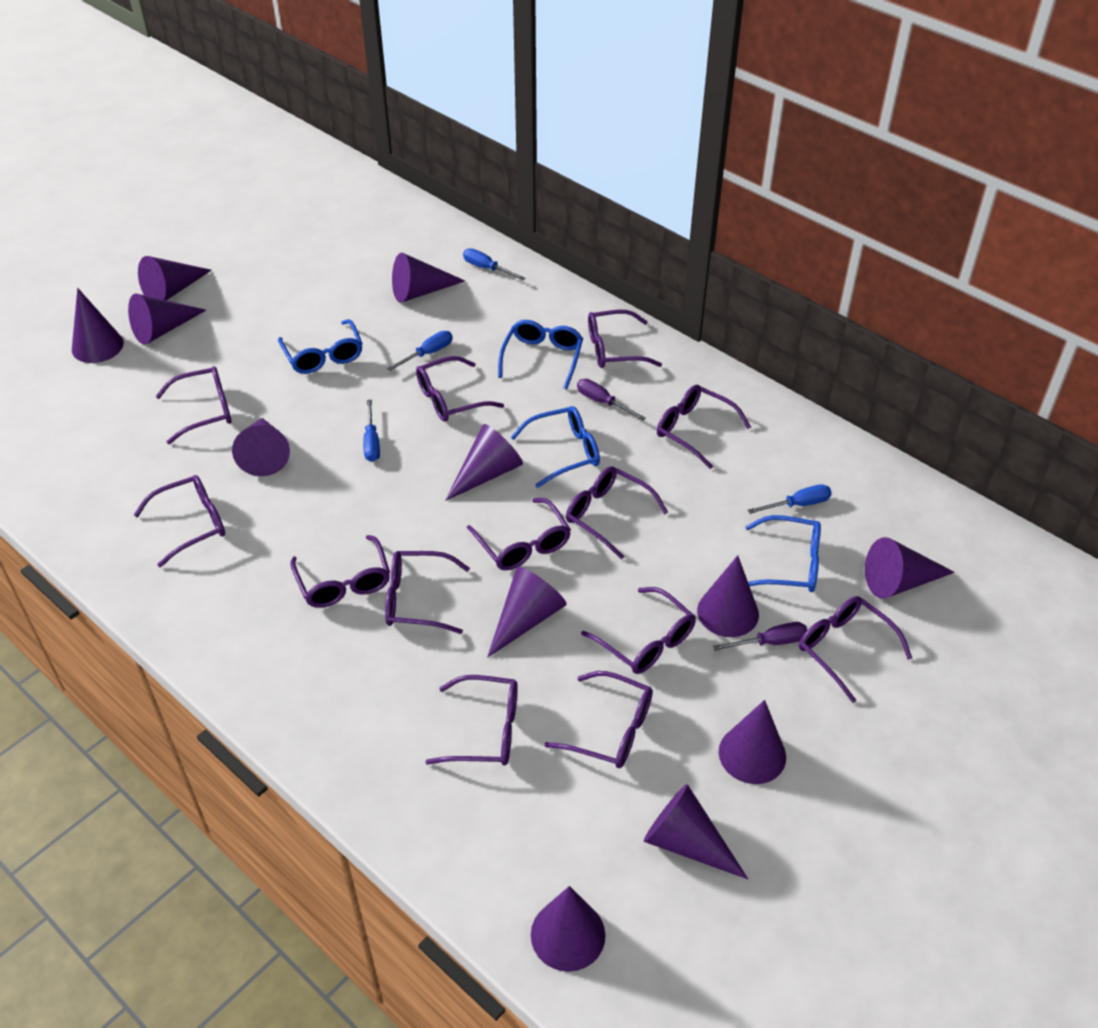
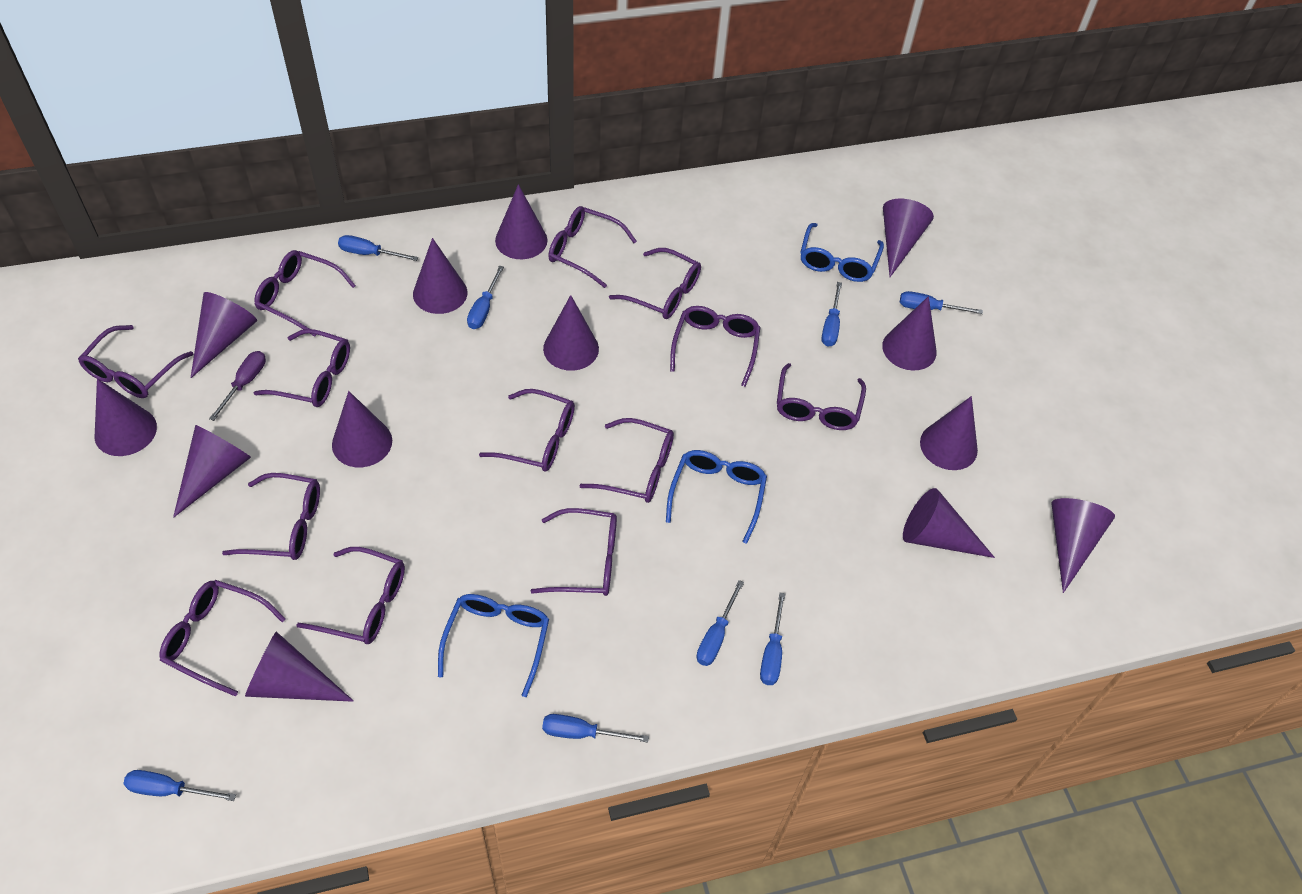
blue glasses: [278,319,363,374] [498,320,583,389] [511,406,600,488] [745,515,821,592] = 4 -> [438,594,549,697] [666,450,767,544] [800,223,884,282] = 3
blue screwdriver: [363,400,380,462] [387,331,453,371] [463,248,525,280] [748,484,832,514] = 4 -> [124,770,236,801] [338,235,418,261] [467,265,504,329] [542,714,649,742] [696,580,744,666] [760,593,785,685] [821,282,842,347] [900,291,983,314] = 8
purple cone: [72,288,124,363] [128,294,206,345] [138,256,212,300] [232,418,290,476] [392,253,465,303] [445,424,523,501] [487,567,567,658] [531,886,605,972] [644,784,748,879] [697,555,759,637] [719,700,786,784] [865,537,955,599] = 12 -> [94,379,157,456] [173,425,251,518] [191,292,257,378] [245,632,354,702] [332,391,392,467] [413,238,467,314] [495,184,547,259] [543,295,599,371] [882,296,937,370] [883,199,934,277] [903,488,995,558] [920,396,978,470] [1051,498,1115,593] = 13
purple screwdriver: [577,379,646,421] [713,622,807,651] = 2 -> [209,351,266,421] = 1

